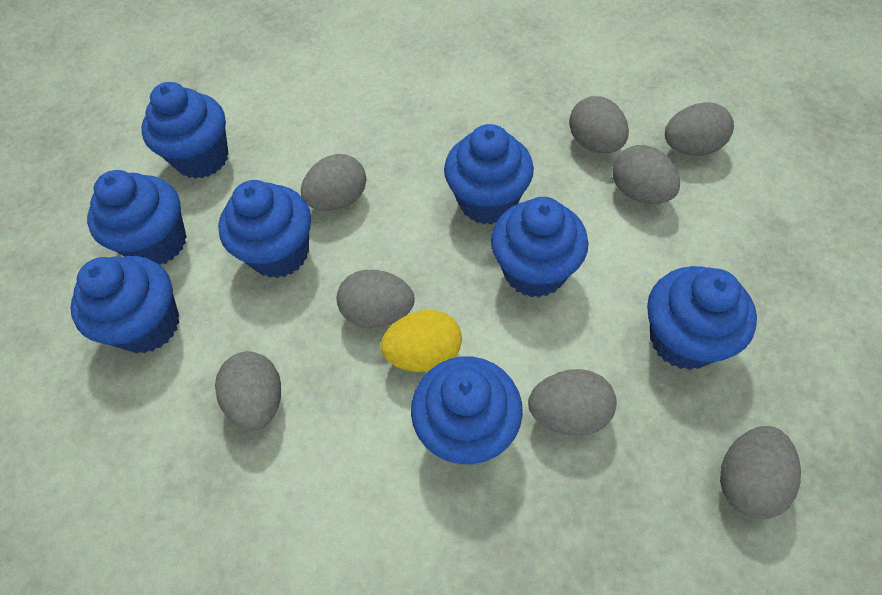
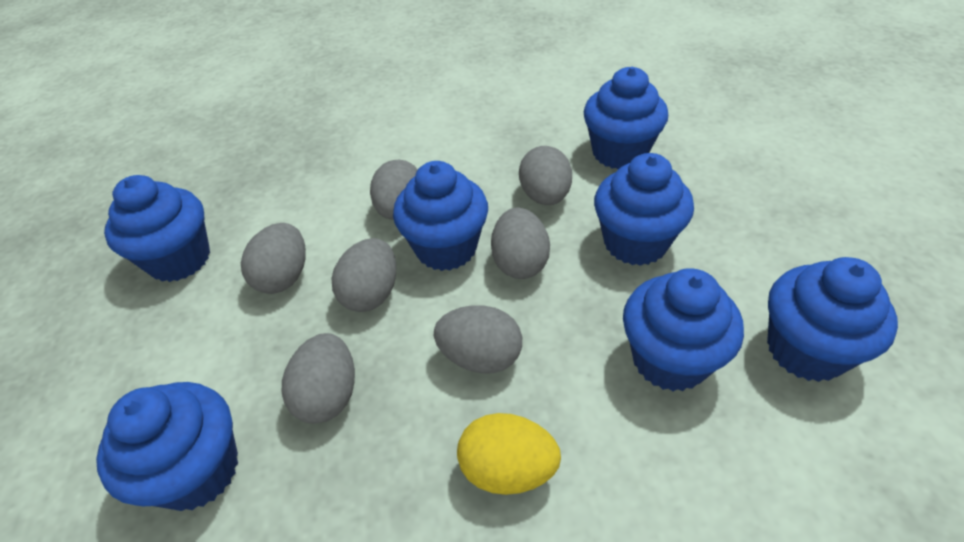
blue cupcake: [70,256,179,353] [87,170,187,265] [141,82,229,179] [218,180,311,278] [411,356,523,464] [444,124,534,224] [491,197,588,298] [647,266,757,370] = 8 -> [96,382,238,511] [104,175,210,282] [393,161,488,271] [584,67,668,169] [594,153,694,266] [623,268,744,391] [767,257,898,382] = 7
grey egg: [215,351,281,431] [301,154,366,211] [337,270,414,328] [528,369,617,436] [569,96,629,153] [612,145,680,204] [665,102,734,156] [720,426,801,519] = 8 -> [241,223,306,294] [282,333,355,424] [332,238,396,312] [370,159,418,220] [434,305,522,374] [491,208,550,279] [519,146,572,205] = 7

